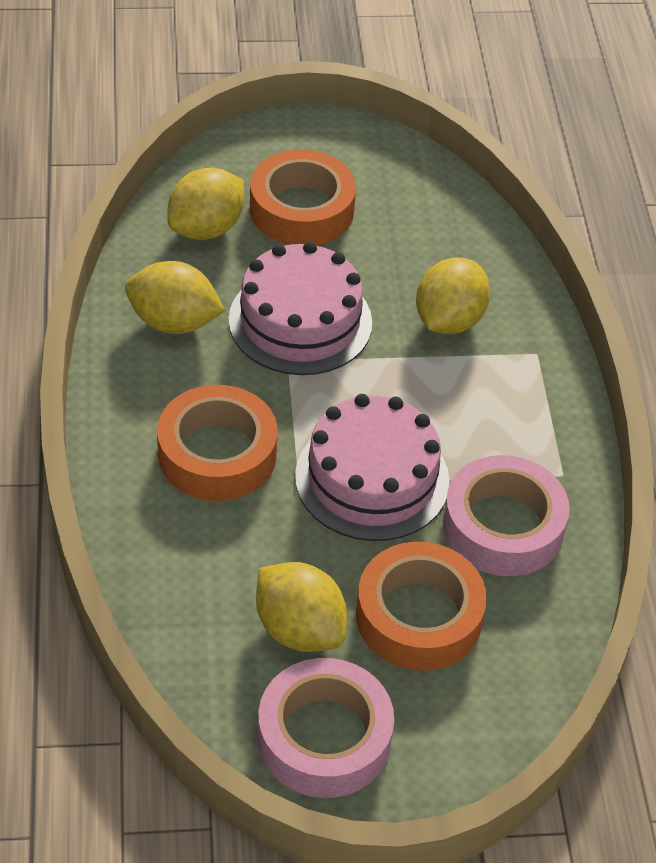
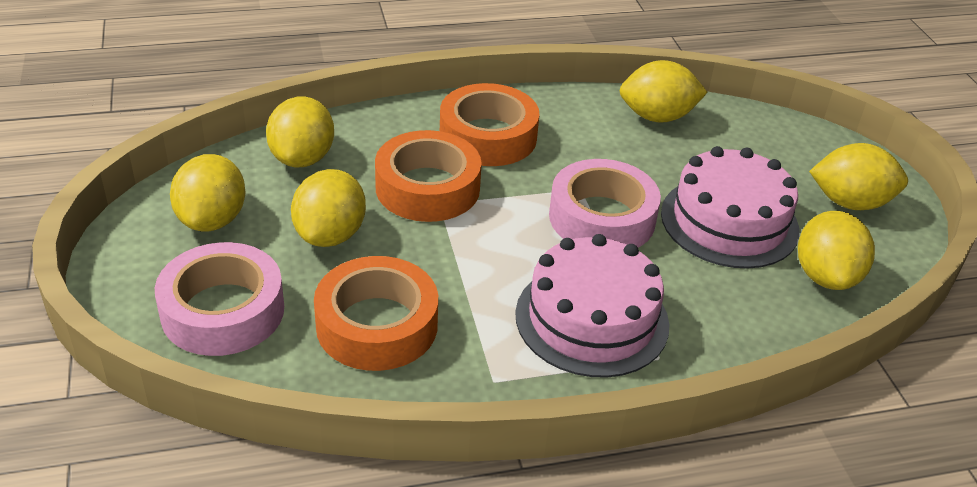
yellow lemon: [125,261,225,334] [167,168,244,240] [256,562,347,652] [416,258,490,334] = 4 -> [170,154,245,232] [266,96,334,167] [291,169,366,247] [619,60,708,123] [798,211,875,290] [809,143,908,210] = 6

